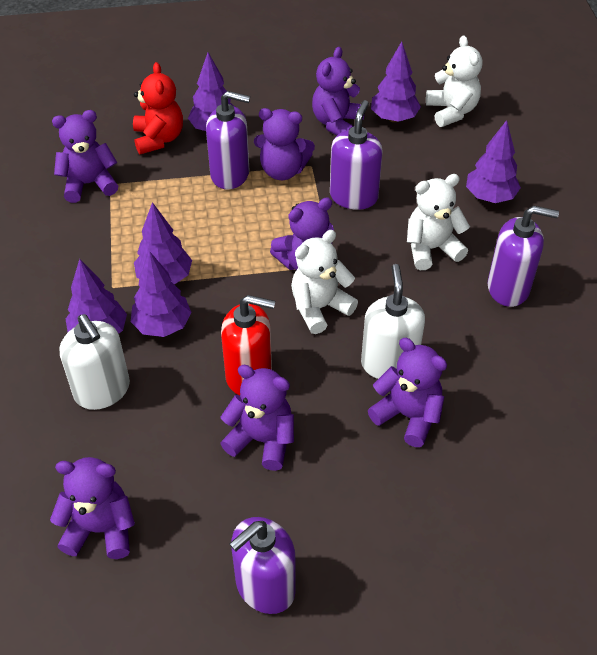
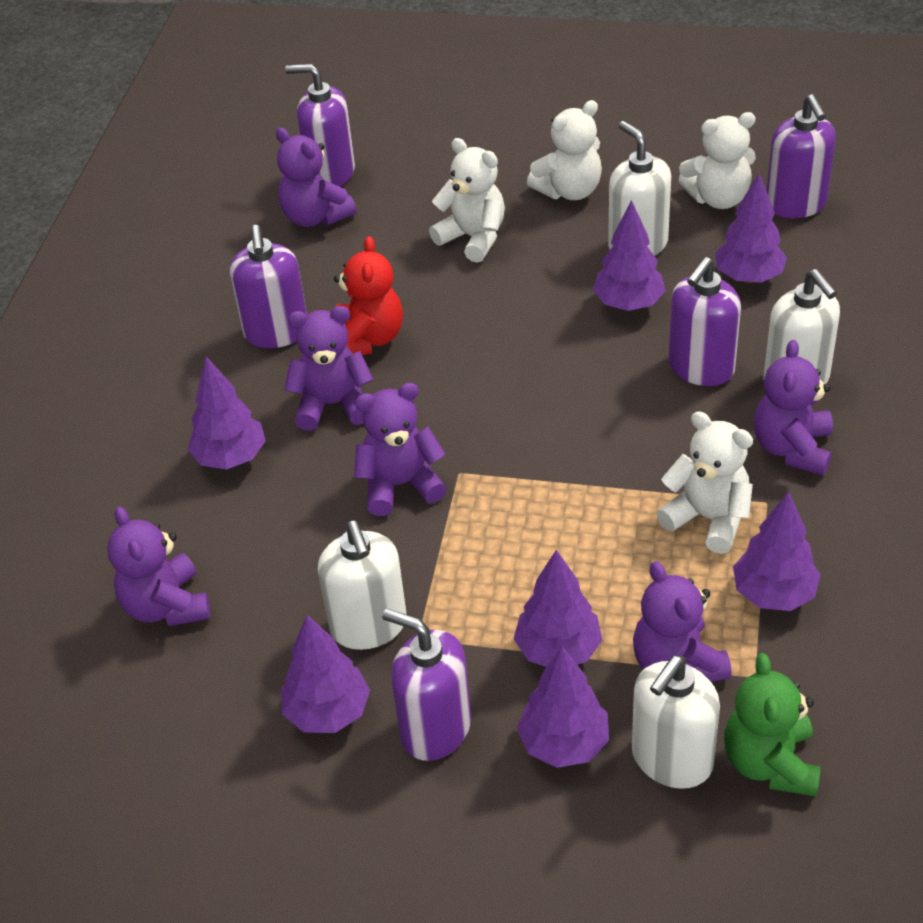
green teddy bear: none = 0 -> [724,653,821,797] = 1
purple soap dispenser: [206,91,250,189] [229,517,296,614] [330,100,383,210] [488,206,559,307] = 4 -> [230,225,307,348] [285,64,355,187] [382,608,471,761] [668,257,741,386] [766,94,836,219] = 5
purple teddy bear: [50,457,135,559] [52,110,118,203] [220,365,294,471] [254,108,315,180] [270,197,334,270] [312,47,365,135] [368,338,447,447] = 7 -> [107,506,210,626] [276,128,357,227] [284,306,374,431] [354,383,447,516] [633,561,732,682] [754,340,833,476] = 6
purple tree: [65,259,127,334] [131,251,192,337] [134,202,192,284] [188,53,234,131] [371,42,421,122] [466,120,521,203] = 6 -> [188,357,266,470] [281,615,370,733] [514,550,602,667] [517,646,609,768] [593,200,666,311] [715,173,787,283] [733,491,821,611] = 7
red soap dispenser: [221,295,275,395] = 1 -> none = 0
white soap dispenser: [60,314,130,410] [361,264,425,379] = 2 -> [318,521,407,650] [608,121,671,256] [632,655,720,789] [763,269,840,384] = 4
white teddy bear: [291,230,358,334] [407,174,470,270] [426,35,482,127] = 3 -> [429,138,505,263] [527,100,602,200] [656,411,753,554] [678,112,756,209] = 4

